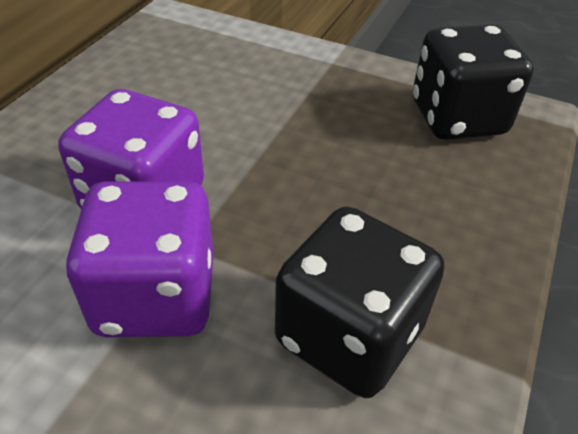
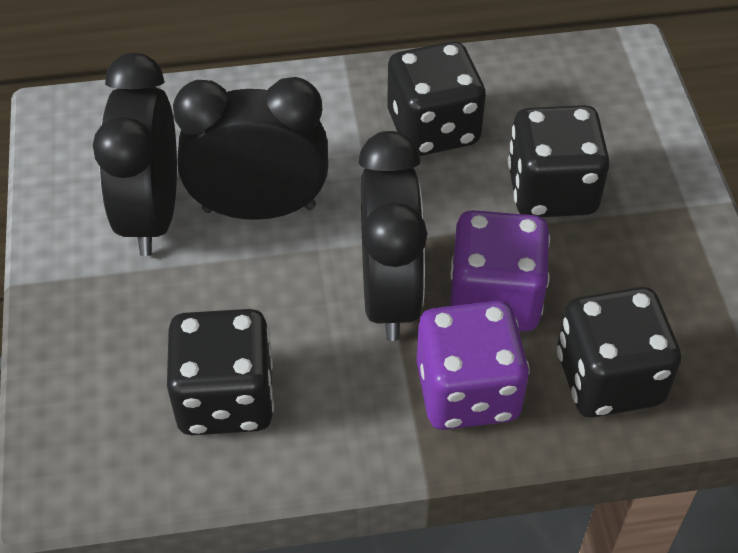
black clock: none = 0 -> [93,53,177,256] [173,77,328,220] [358,131,427,341] = 3
black dice: [275,206,444,398] [413,25,534,140] = 2 -> [167,309,274,435] [387,41,486,156] [508,105,610,217] [557,287,681,418] = 4

